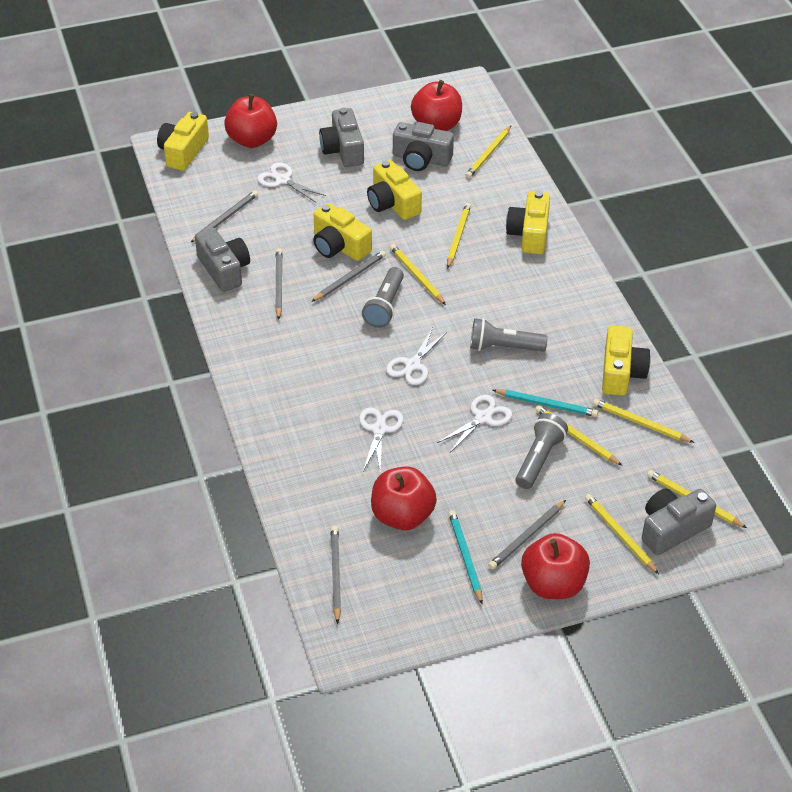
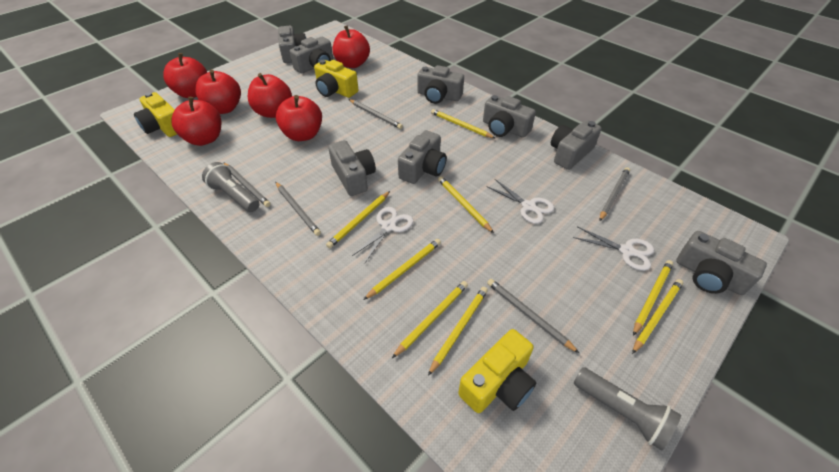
grey camera: [195,228,250,292] [319,108,364,167] [393,122,454,171] [642,488,716,555] = 4 -> [278,26,306,63] [289,37,333,73] [328,140,376,196] [398,130,447,184] [417,65,464,104] [483,95,536,138] [551,120,602,170] [676,231,767,295] = 8
grey flashlight: [362,267,404,328] [470,318,548,352] [516,413,568,489] = 3 -> [202,162,259,212] [574,367,681,451] = 2
red apple: [224,94,277,148] [371,466,437,530] [411,80,462,131] [521,533,590,599] = 4 -> [163,53,207,98] [172,97,222,146] [195,69,241,114] [248,73,292,118] [276,95,322,141] [333,25,370,68] = 6
turquoise pencil: [449,510,483,604] [493,390,598,417] = 2 -> none = 0
white scissors: [257,163,326,202] [359,407,404,473] [386,327,447,385] [437,394,512,452] = 4 -> [352,207,413,263] [486,179,554,224] [573,227,654,271] = 3
yellow camera: [157,112,209,171] [313,203,372,261] [367,160,422,220] [506,191,550,254] [602,325,651,396] = 5 -> [134,92,177,137] [314,60,358,98] [458,329,536,413] = 3
yellow pencil: [390,244,446,305] [447,203,471,269] [465,126,511,178] [535,405,622,465] [585,494,659,574] [593,399,694,443] [647,470,747,528] = 7 -> [326,191,390,249] [363,239,441,300] [392,281,468,358] [428,287,488,376] [431,109,495,138] [438,176,494,233] [632,279,683,354] [633,260,673,336] = 8

